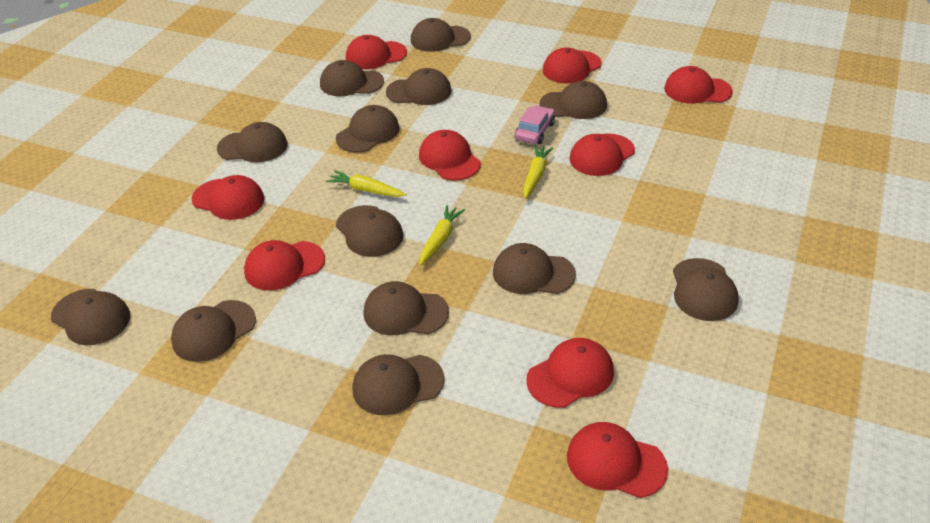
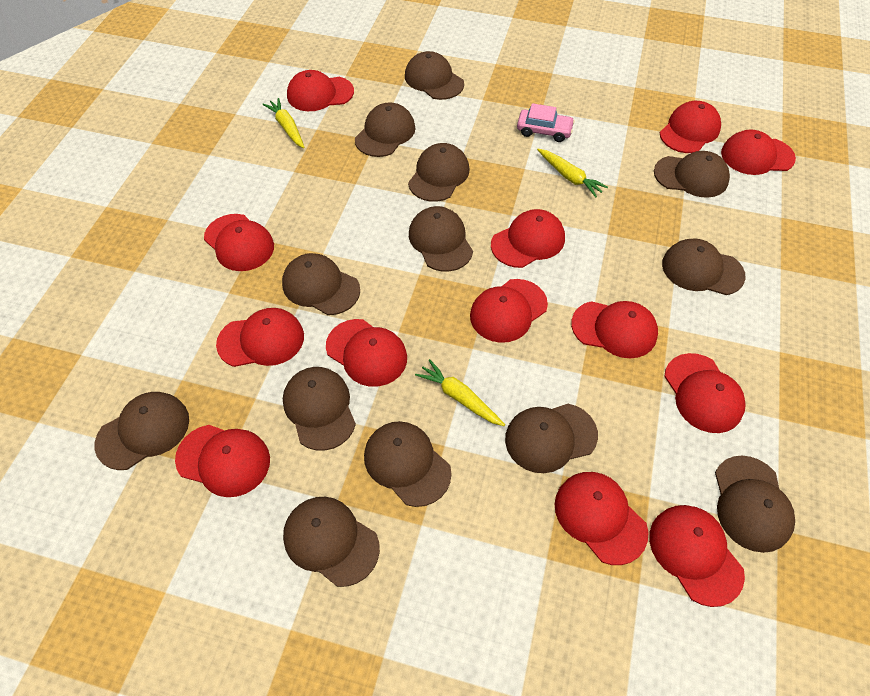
red cap: [192,175,264,220] [244,240,325,291] [346,35,407,69] [419,130,481,181] [526,338,614,408] [543,47,602,84] [567,422,668,498] [569,133,635,176] [664,66,733,104] = 9 -> [175,425,270,497] [204,214,274,271] [216,308,304,367] [287,70,354,111] [326,319,407,387] [470,279,548,343] [491,209,565,268] [555,472,649,565] [571,301,658,358] [649,505,745,607] [660,101,721,153] [664,353,746,433] [721,129,796,175] = 13

